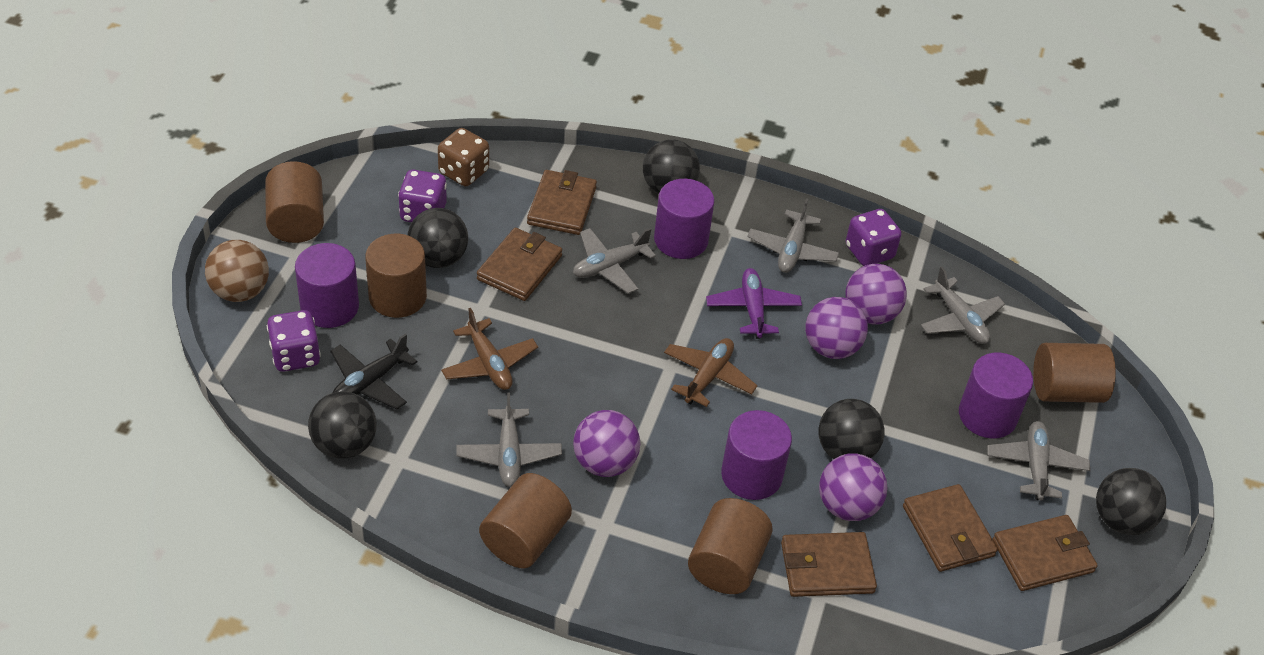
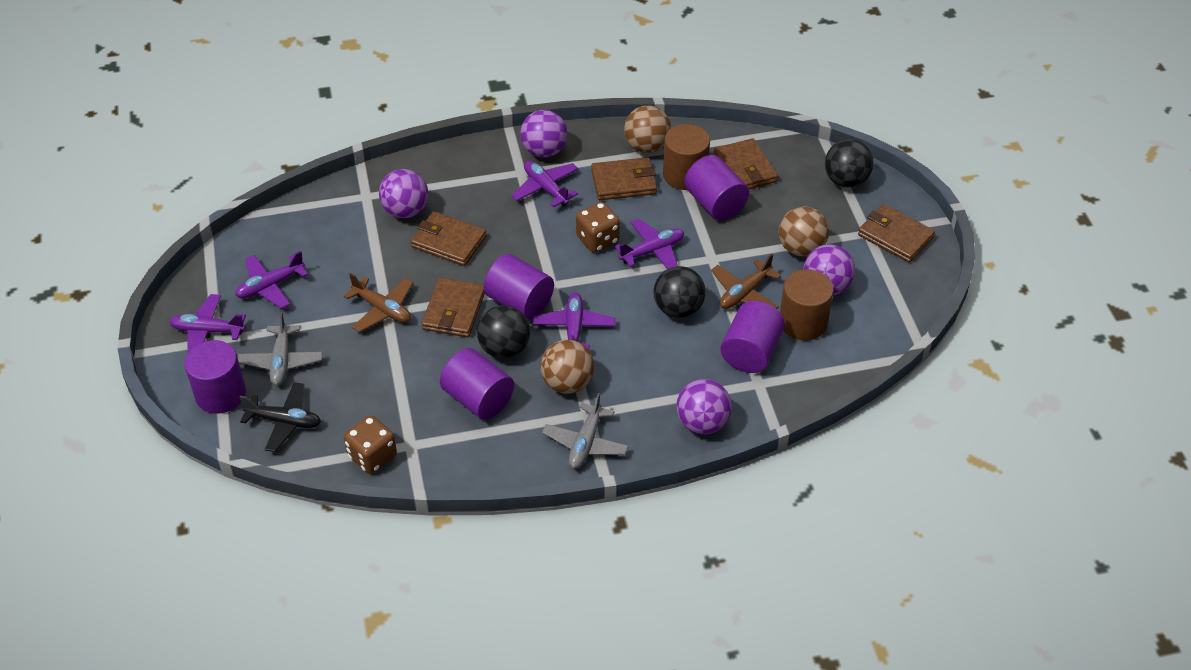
black ball: [308,391,377,459] [408,208,468,268] [643,139,700,194] [819,399,884,459] [1096,468,1166,535] = 5 -> [477,305,530,359] [653,266,706,318] [825,139,874,188] = 3
brown ball: [205,240,269,302] = 1 -> [540,340,595,394] [624,105,671,153] [779,206,829,257] = 3
brown cylinder: [265,161,324,243] [365,234,427,318] [479,473,572,569] [688,498,773,594] [1033,343,1116,403] = 5 -> [663,124,710,190] [780,269,834,340] = 2
brown dice: [438,128,489,186] = 1 -> [344,415,397,474] [576,202,620,253] = 2
grey plane: [457,392,562,487] [573,228,656,294] [747,198,839,273] [921,267,1005,344] [987,421,1090,500] = 5 -> [238,312,323,386] [542,393,629,469] = 2
purple cylinder: [295,243,359,328] [654,179,714,259] [721,410,792,500] [959,352,1033,439] = 4 -> [184,340,246,414] [440,348,514,420] [484,254,554,319] [684,155,749,220] [721,301,785,373] = 5
purple dice: [267,310,321,372] [398,170,447,222] [846,209,902,266] = 3 -> none = 0
purple plane: [706,268,802,339] = 1 -> [169,294,246,352] [235,251,308,309] [511,161,578,207] [533,293,615,350] [615,219,684,269] = 5

